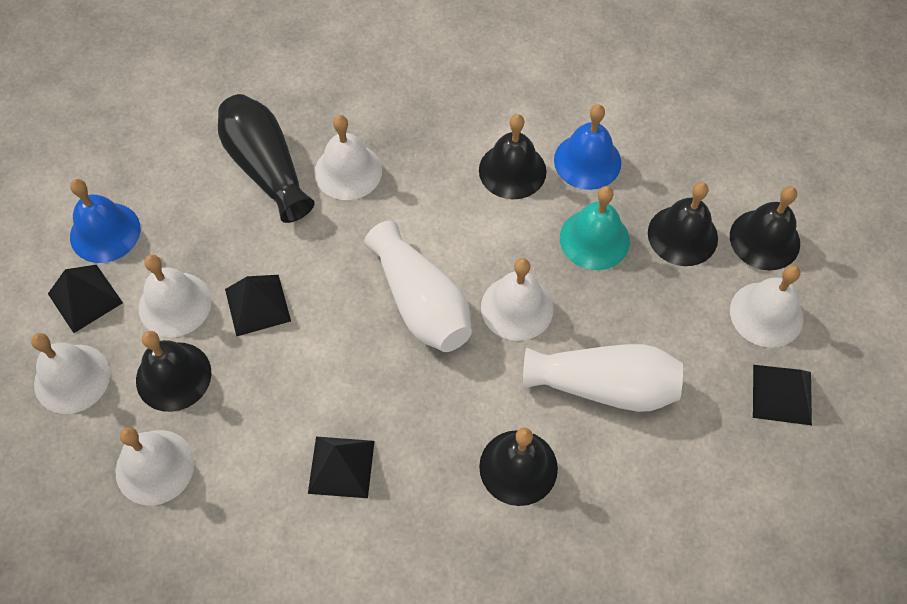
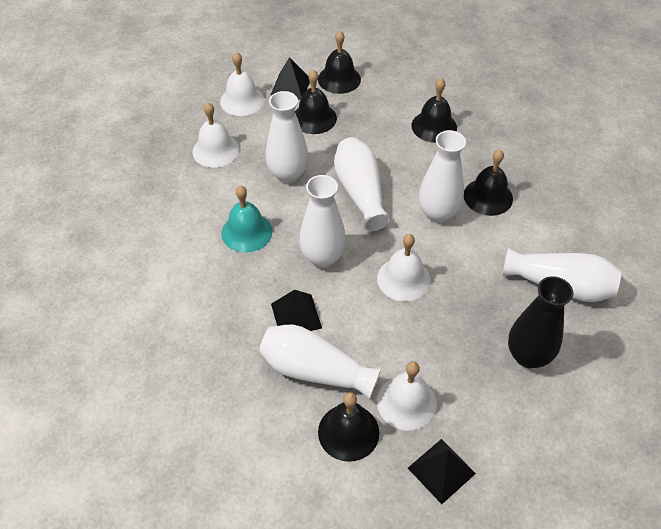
black pyramid: [48,265,123,333] [225,275,291,337] [308,437,375,498] [753,365,812,426] = 4 -> [271,57,310,100] [271,290,322,331] [408,439,476,504] = 3
blue bell: [70,179,141,263] [554,104,621,190] = 2 -> none = 0
white bell: [31,333,110,414] [116,427,194,506] [139,254,212,337] [314,115,382,200] [481,258,553,341] [730,265,803,348] = 6 -> [192,102,239,168] [220,52,264,116] [377,234,430,302] [377,361,437,431] = 4
white vase: [364,221,472,352] [523,344,683,412] = 2 -> [259,325,381,399] [266,91,309,183] [299,175,346,268] [334,137,391,231] [419,130,466,223] [503,248,621,302] = 6

